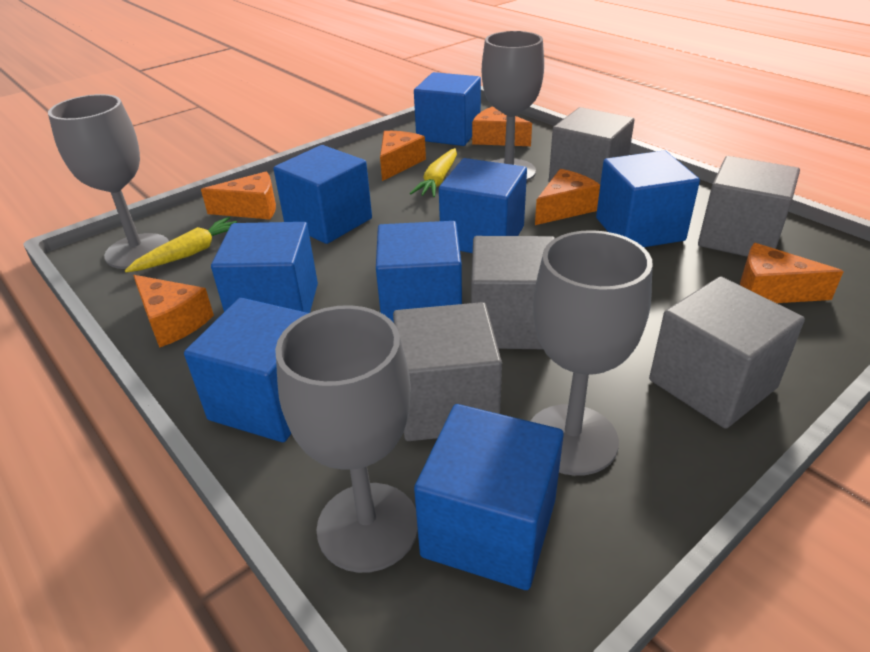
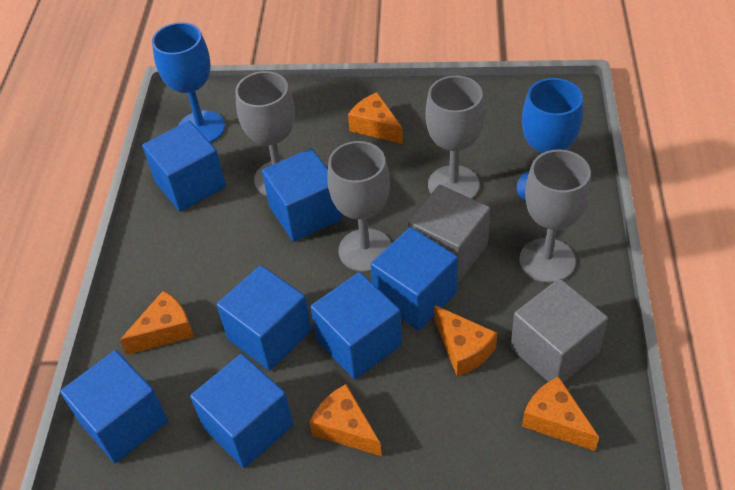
blue cube: [184,298,308,442] [211,222,318,313] [273,145,372,244] [376,221,462,323] [414,72,481,146] [414,404,564,590] [439,158,527,253] [596,151,700,247] = 8 -> [60,350,168,463] [142,121,226,212] [190,354,293,468] [217,265,312,370] [262,148,342,242] [310,272,402,379] [371,227,458,330] = 7
blue goblet: none = 0 -> [152,22,225,143] [517,78,583,203] = 2
grey cube: [393,302,502,441] [471,236,555,349] [549,107,634,184] [649,276,805,429] [698,156,800,257] = 5 -> [408,185,490,283] [510,278,608,383] = 2
orange cheese: [133,275,214,348] [201,172,276,220] [380,131,426,181] [472,107,532,146] [535,169,600,225] [740,243,844,303] = 6 -> [120,291,194,355] [309,384,382,456] [348,92,403,144] [434,305,497,376] [522,376,599,451] = 5
yellow carrot: [125,217,237,273] [410,148,457,197] = 2 -> none = 0

